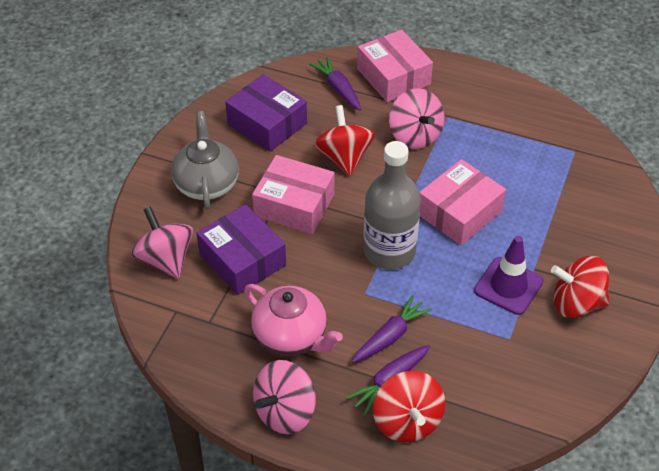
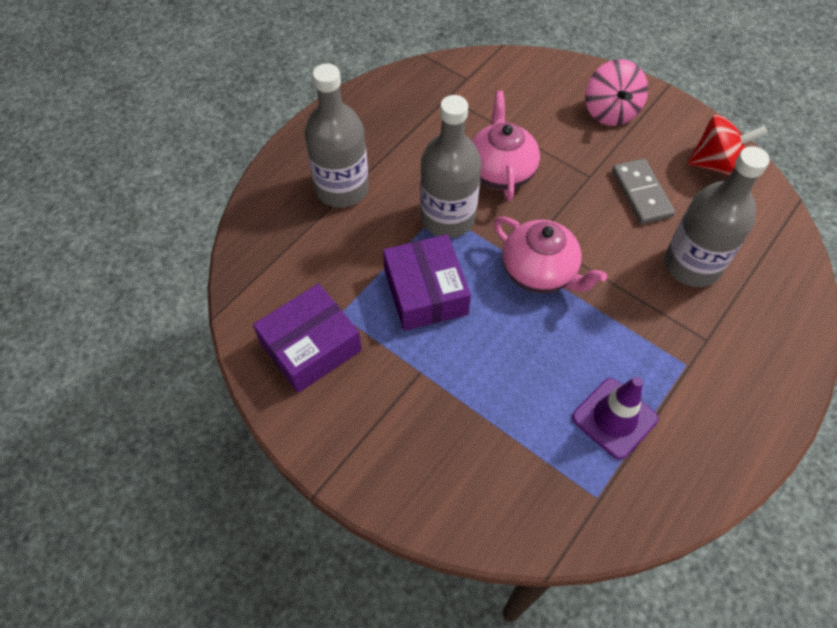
grey bottle: [363,141,421,270] = 1 -> [305,63,369,208] [420,95,482,238] [664,146,770,287] = 3
grey domino: none = 0 -> [612,158,675,224] = 1
grey teapot: [171,111,239,210] = 1 -> none = 0
pink box: [252,155,335,234] [357,30,433,102] [419,159,506,245] = 3 -> none = 0
pink spinning top: [131,207,193,279] [253,360,316,434] [389,88,445,149] = 3 -> [585,59,648,126] = 1
pink teapot: [244,284,343,356] = 1 -> [472,91,540,201] [493,216,607,293] = 2
purple carrot: [309,56,361,111] [346,345,430,416] [352,295,432,363] = 3 -> none = 0
red spinning top: [314,105,375,176] [373,371,445,442] [551,256,610,318] = 3 -> [687,115,767,176] = 1

